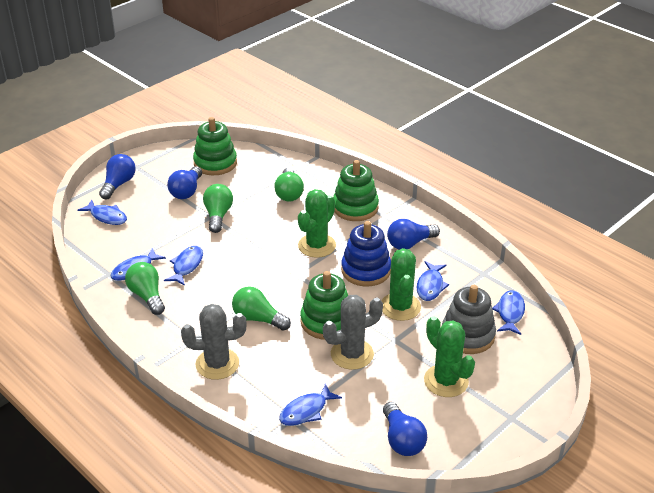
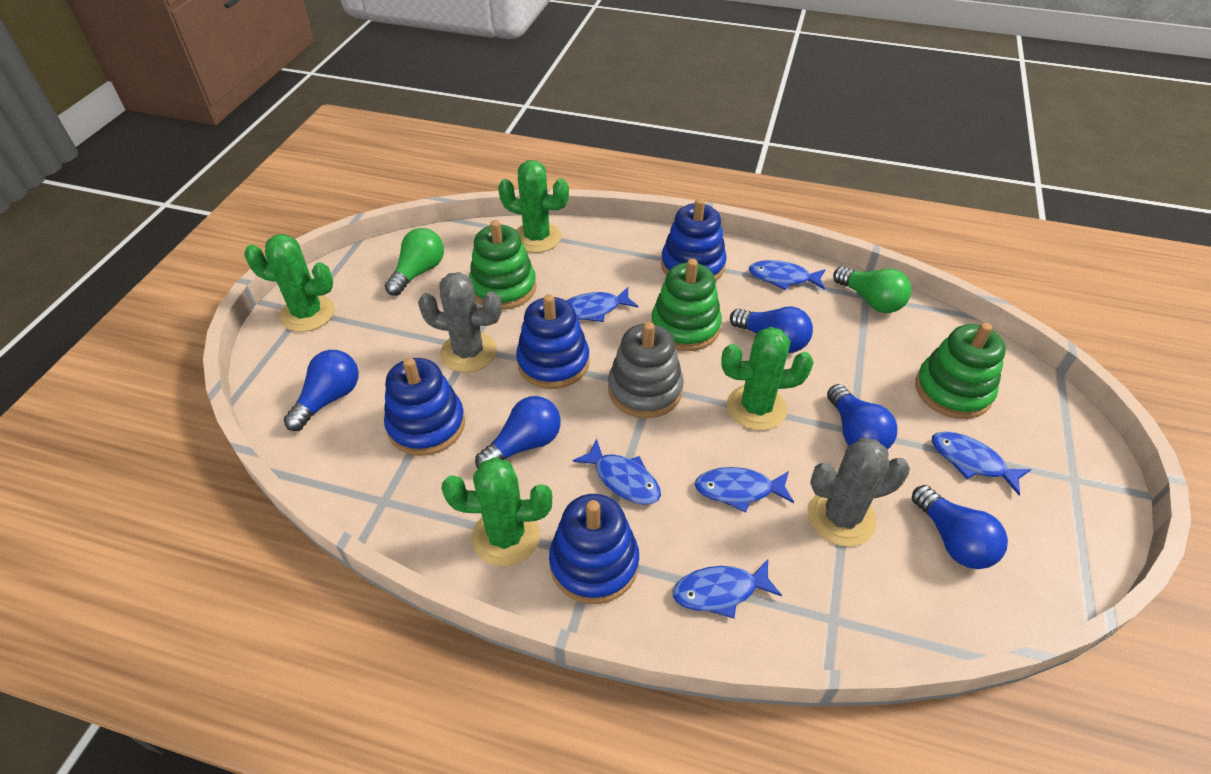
blue light bulb: [99,154,136,199] [167,166,202,199] [383,402,427,456] [387,219,440,250] = 4 -> [284,350,359,431] [475,396,560,469] [730,307,813,353] [827,384,898,450] [912,485,1008,569] = 5
blue stacking toy: [341,221,391,287] = 1 -> [384,358,465,456] [516,294,590,389] [549,494,639,604] [661,198,727,281] = 4
green cactus: [298,189,336,258] [381,248,421,321] [424,316,475,397] = 3 -> [244,234,335,332] [441,457,552,567] [498,160,569,253] [721,327,814,431] = 4
green light bulb: [125,262,165,315] [203,184,233,233] [232,286,291,331] [274,168,304,202] = 4 -> [385,228,444,296] [833,266,912,313] = 2

